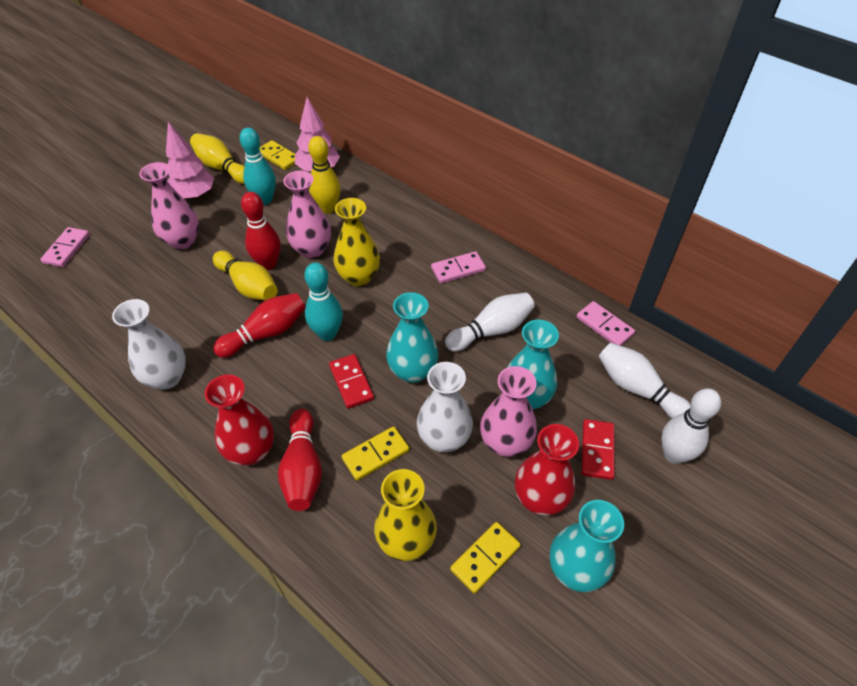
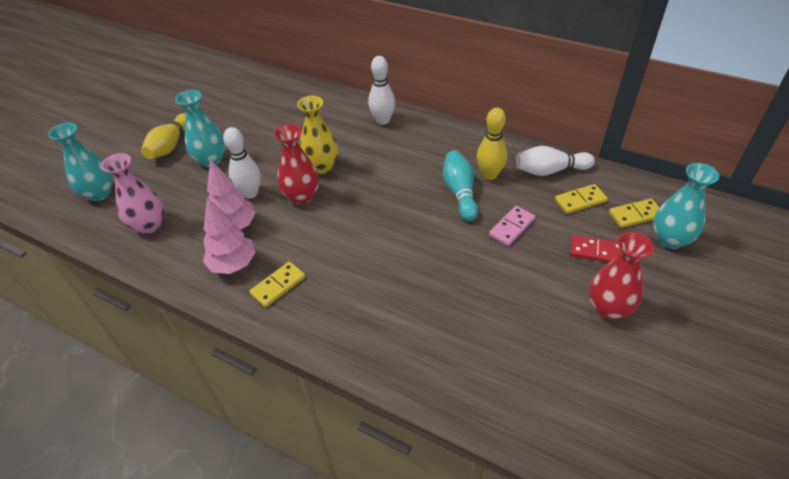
pink domino: [40,227,90,267] [431,251,486,284] [576,301,635,346] = 3 -> [489,206,535,246] = 1
pink vase: [139,162,199,250] [283,171,331,258] [480,366,537,457] = 3 -> [101,153,164,234] = 1
red bowling pin: [213,293,306,358] [241,192,280,270] [278,409,322,511] = 3 -> none = 0
red domino: [329,354,374,409] [581,419,614,480] = 2 -> [570,235,622,263] = 1
turquoise bowling pin: [239,128,276,205] [304,262,343,341] = 2 -> [443,150,478,221] = 1
white vase: [112,299,186,390] [417,362,473,452] = 2 -> none = 0
yellow bowling pin: [190,133,245,184] [213,251,278,300] [308,136,341,214] = 3 -> [141,113,186,159] [477,107,507,180] = 2
yellow vase: [333,198,380,286] [374,469,437,561] = 2 -> [297,96,338,174] = 1

